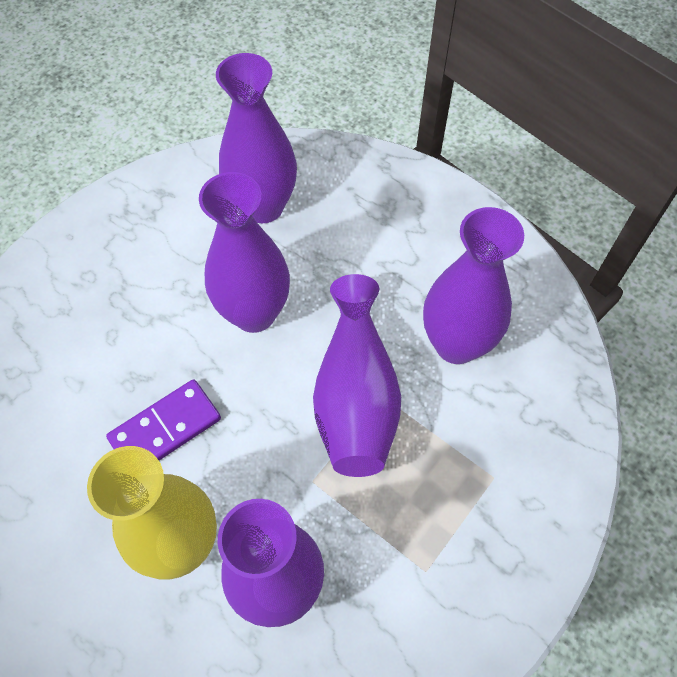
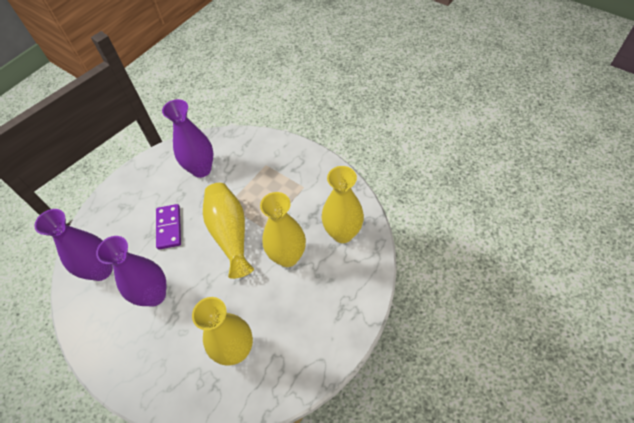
purple vase: [199,172,290,333] [216,53,297,223] [218,499,324,627] [313,274,401,477] [423,207,524,364] = 5 -> [35,209,113,281] [96,236,166,307] [162,99,214,178] = 3
yellow vase: [87,446,217,580] = 1 -> [192,297,253,366] [203,183,254,279] [260,192,306,267] [322,166,364,243] = 4

